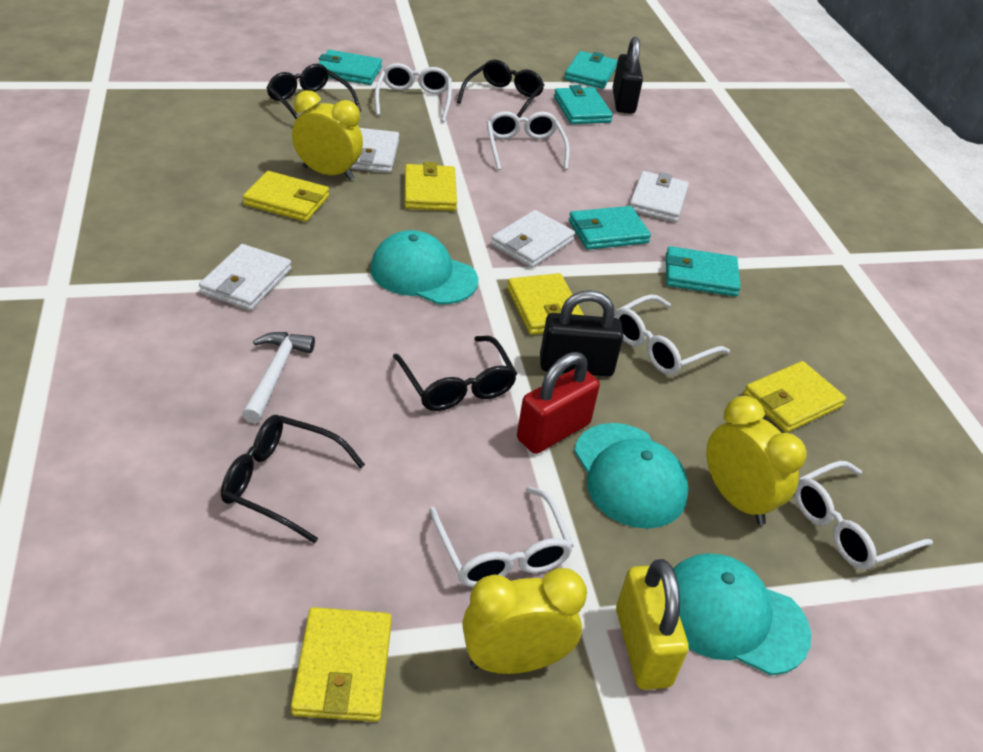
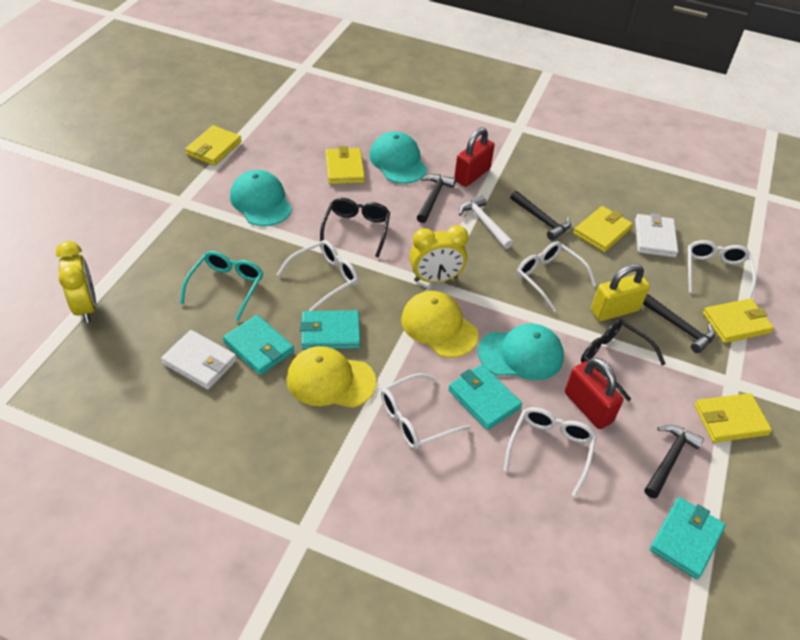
black glasses: [221,415,365,543] [266,64,361,119] [393,336,517,411] [457,59,545,118] = 4 -> [320,198,390,257] [581,319,665,401] = 2
black hammer: none = 0 -> [417,174,456,223] [510,191,571,241] [643,294,715,353] [644,425,704,498] = 4
black padlock: [540,290,623,377] [613,37,643,114] = 2 -> none = 0
red padlock: [517,352,600,454] = 1 -> [454,127,495,187] [565,358,624,429] = 2
turquoise glasses: none = 0 -> [180,251,263,321] = 1
turquoise wallet: [318,50,382,85] [554,85,613,124] [564,51,618,89] [569,206,651,250] [666,246,741,297] = 5 -> [223,315,294,375] [300,310,360,350] [448,364,522,430] [650,497,726,579] = 4
white wallet: [199,244,292,310] [350,128,399,173] [491,210,575,268] [629,171,689,222] = 4 -> [161,330,237,390] [635,213,678,257] = 2
yellow cap: none = 0 -> [287,346,376,408] [401,291,479,358] = 2
yellow clock: [292,90,363,180] [462,568,587,674] [706,396,806,525] = 3 -> [56,241,96,323] [410,225,469,283] = 2

